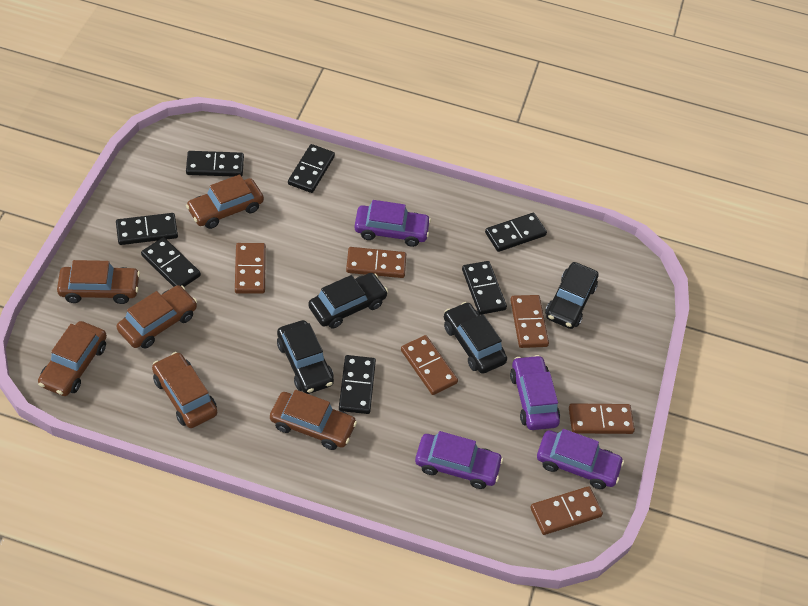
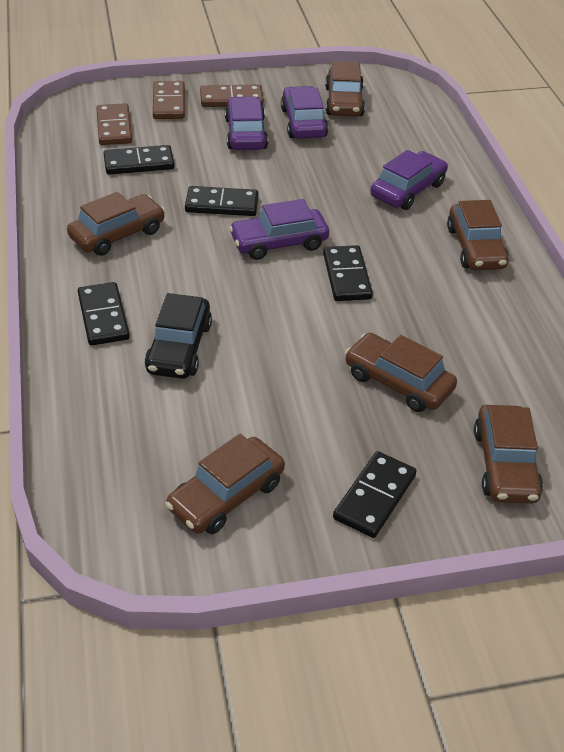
black car: [277,320,334,394] [308,273,388,329] [444,302,507,374] [545,262,598,329] = 4 -> [144,293,212,379] = 1
black domino: [116,213,178,245] [141,237,201,287] [186,151,244,177] [288,144,335,193] [339,355,376,414] [462,261,507,315] [485,213,547,252] = 7 -> [78,282,130,345] [104,145,175,175] [185,186,259,216] [323,245,373,301] [333,451,417,538] = 5
brown domino: [235,243,266,294] [346,247,406,278] [401,335,458,395] [510,295,549,348] [530,486,603,535] [569,403,635,434] = 6 -> [96,103,132,145] [153,81,185,119] [200,84,264,107] = 3

